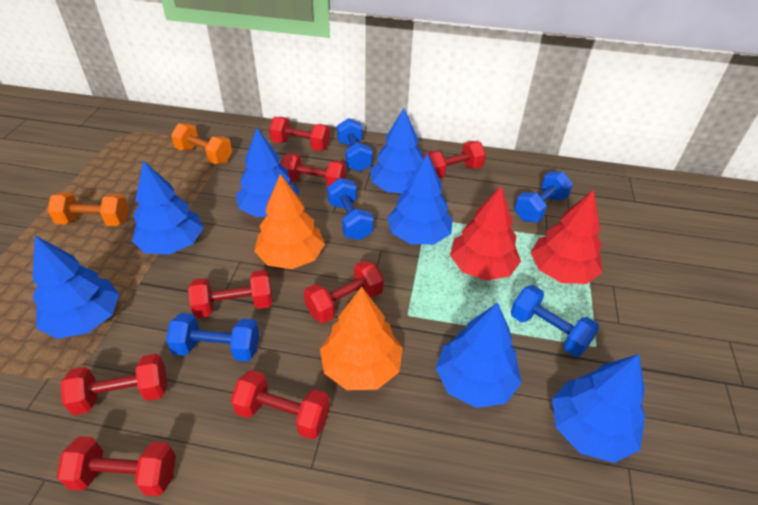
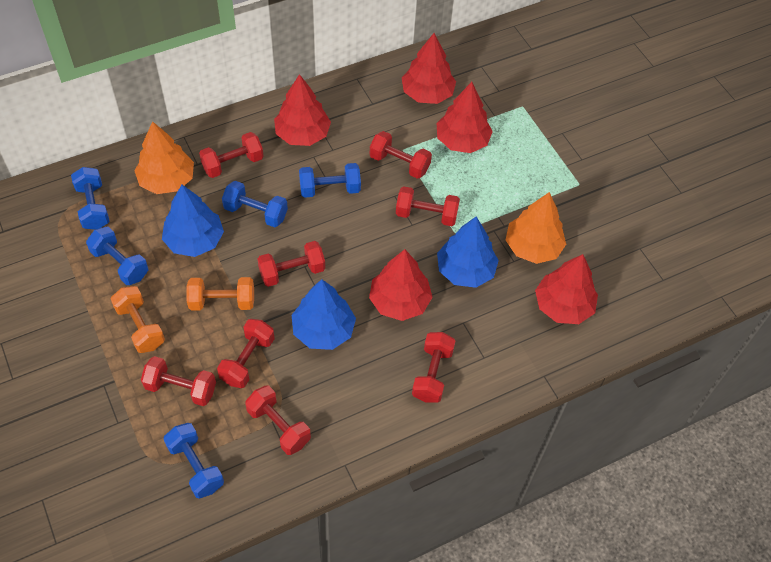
blue tree: [32,236,119,339] [132,161,204,254] [236,128,300,217] [370,108,423,193] [387,153,453,244] [436,303,521,408] [552,354,645,463] = 7 -> [162,185,224,257] [292,279,356,350] [437,216,499,288] = 3
red tree: [450,185,521,281] [531,190,602,284] = 2 -> [274,74,331,146] [369,249,433,321] [402,33,456,104] [437,82,493,153] [535,254,598,324] = 5

